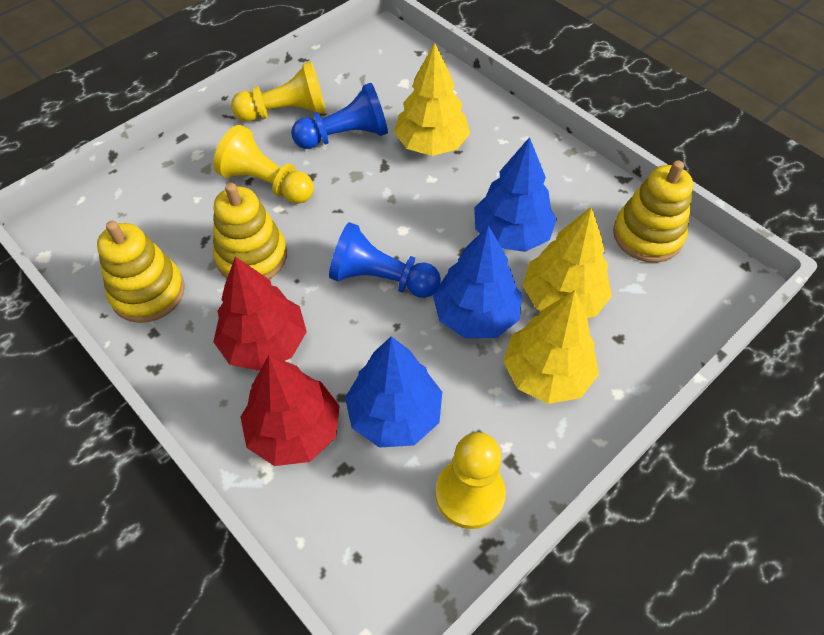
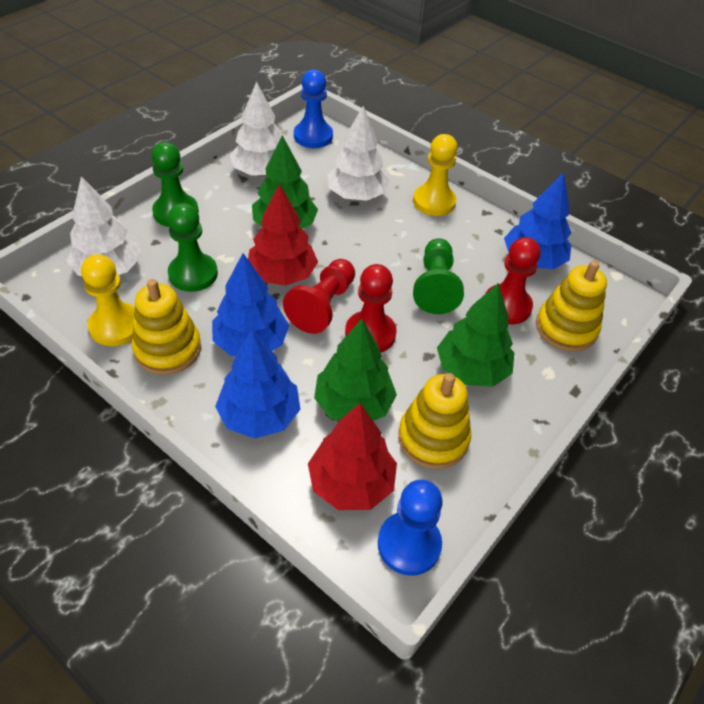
green pawn: none = 0 -> [151,142,199,227] [168,203,218,292] [413,238,464,314] = 3
green tree: none = 0 -> [252,135,318,229] [314,319,397,421] [437,283,514,387] = 3
red pawn: none = 0 -> [283,259,355,334] [345,264,397,353] [485,237,541,324] = 3
white tree: none = 0 -> [67,176,141,276] [230,81,282,176] [327,106,390,201] = 3
yellow pawn: [213,125,314,204] [231,61,326,122] [435,432,506,529] = 3 -> [81,254,135,346] [413,134,458,216] = 2
yellow tree: [394,43,470,156] [503,290,599,404] [523,207,612,318] = 3 -> none = 0

